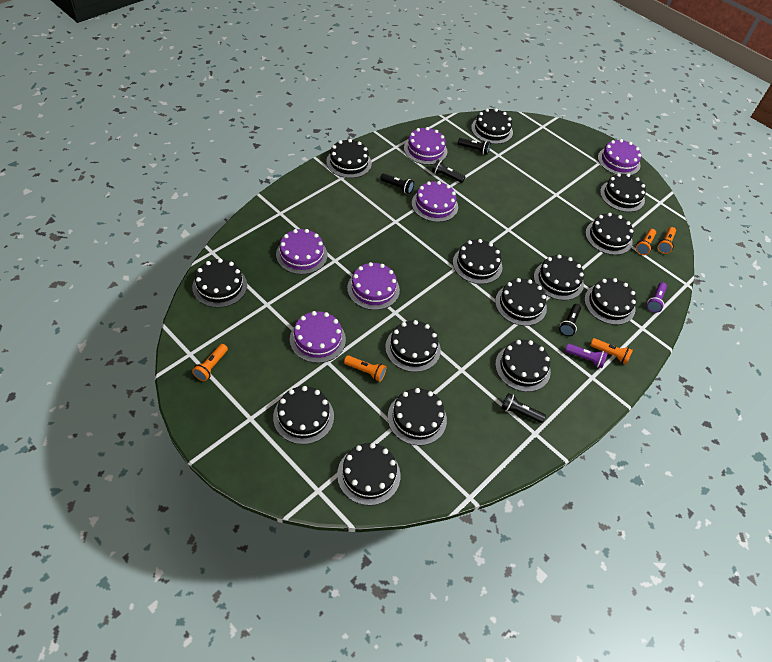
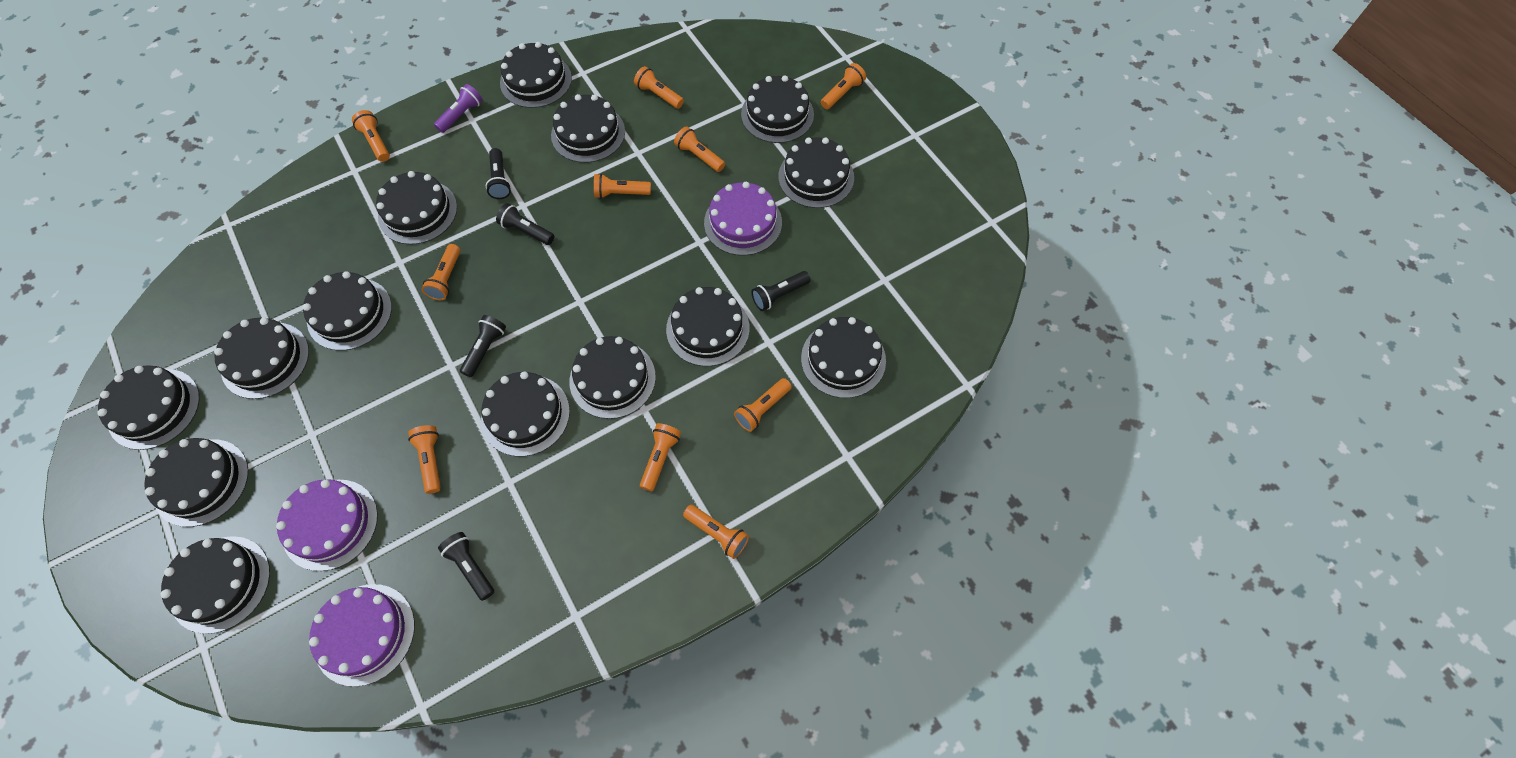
orange flashlight: [192,344,228,381] [344,355,387,382] [590,338,633,364] [636,229,656,255] [657,227,676,254] = 5 -> [352,110,390,162] [408,425,441,494] [422,244,461,300] [594,174,651,199] [634,66,684,109] [640,423,681,491] [674,126,725,172] [683,505,749,559] [734,378,792,432] [821,63,866,109] = 10
purple cake: [276,229,328,274] [290,311,346,363] [347,262,400,310] [404,127,447,165] [412,181,458,222] [598,139,641,175] = 6 -> [276,479,378,571] [309,584,415,687] [704,182,782,256] = 3
purple flashlight: [565,343,608,368] [647,282,667,313] = 2 -> [434,84,483,133] = 1

